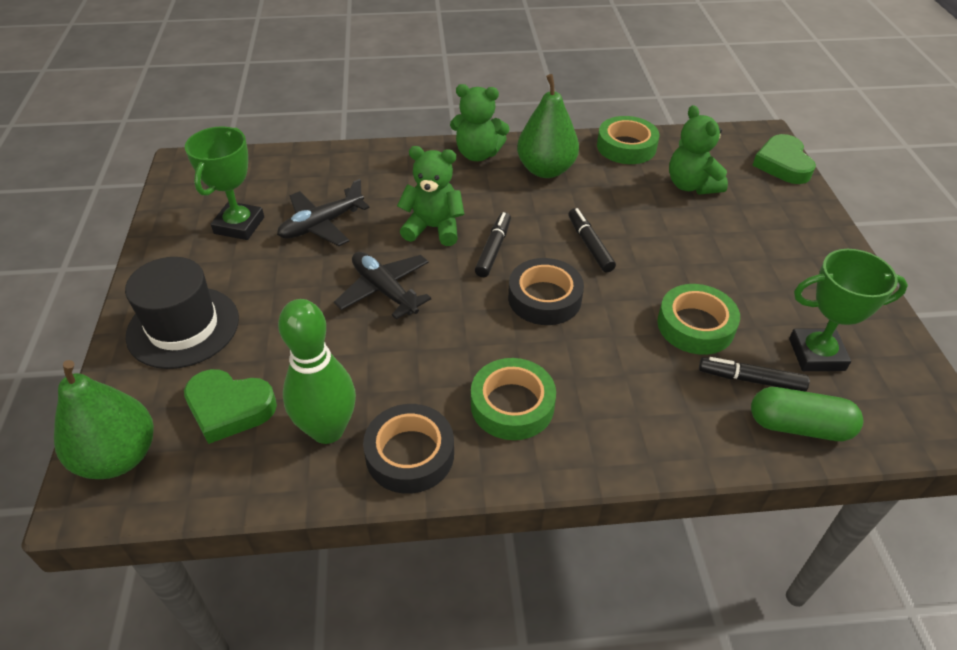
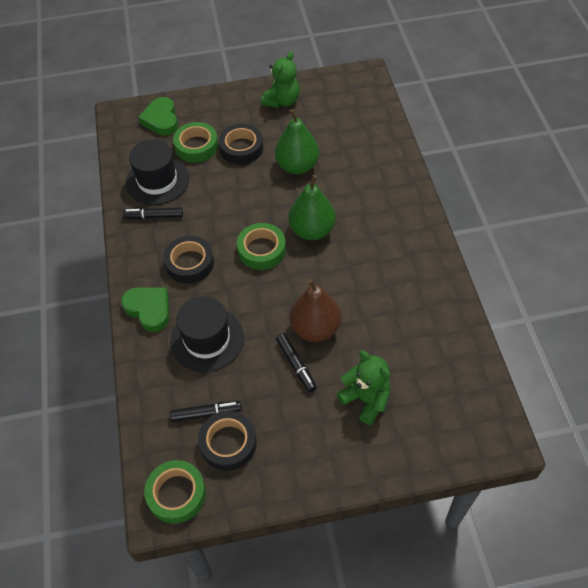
black hat: [125,257,239,369] = 1 -> [126,139,189,205] [170,296,244,372] = 2
black plane: [277,179,370,246] [334,252,431,319] = 2 -> none = 0
black tape: [363,404,454,494] [508,258,584,325] = 2 -> [163,236,214,284] [198,411,257,471] [219,124,263,165] = 3
brown pear: none = 0 -> [289,279,341,342] = 1
green bowling pin: [278,299,356,444] = 1 -> none = 0
green capsule: [751,387,863,441] = 1 -> none = 0
green teddy bear: [397,146,464,246] [450,84,510,161] [669,105,728,194] = 3 -> [261,52,300,108] [337,351,391,425] = 2
green trophy: [185,126,264,240] [789,249,908,371] = 2 -> none = 0

